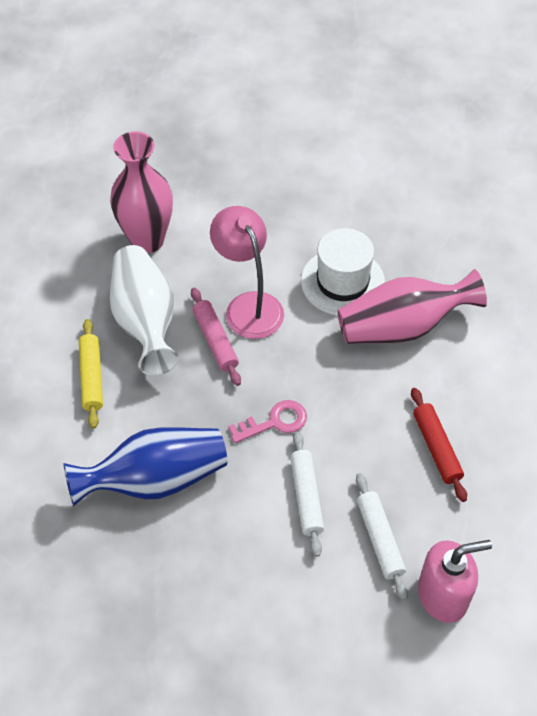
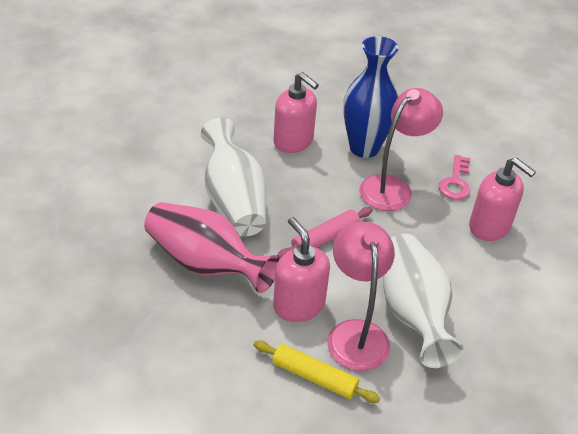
pink lamp: [210,206,284,339] = 1 -> [327,222,395,371] [359,88,443,211] = 2
pink soap dispenser: [418,540,492,623] = 1 -> [273,72,319,153] [273,217,330,322] [469,157,536,241] = 3
pink vase: [110,131,173,253] [337,269,487,344] = 2 -> [144,202,279,293] = 1
red rolling pin: [411,388,467,502] = 1 -> none = 0
white hat: [301,228,385,315] = 1 -> none = 0
white rolling pin: [290,432,324,557] [356,473,408,600] = 2 -> none = 0
white vase: [110,245,179,375] = 1 -> [201,118,266,237] [383,234,463,368] = 2

